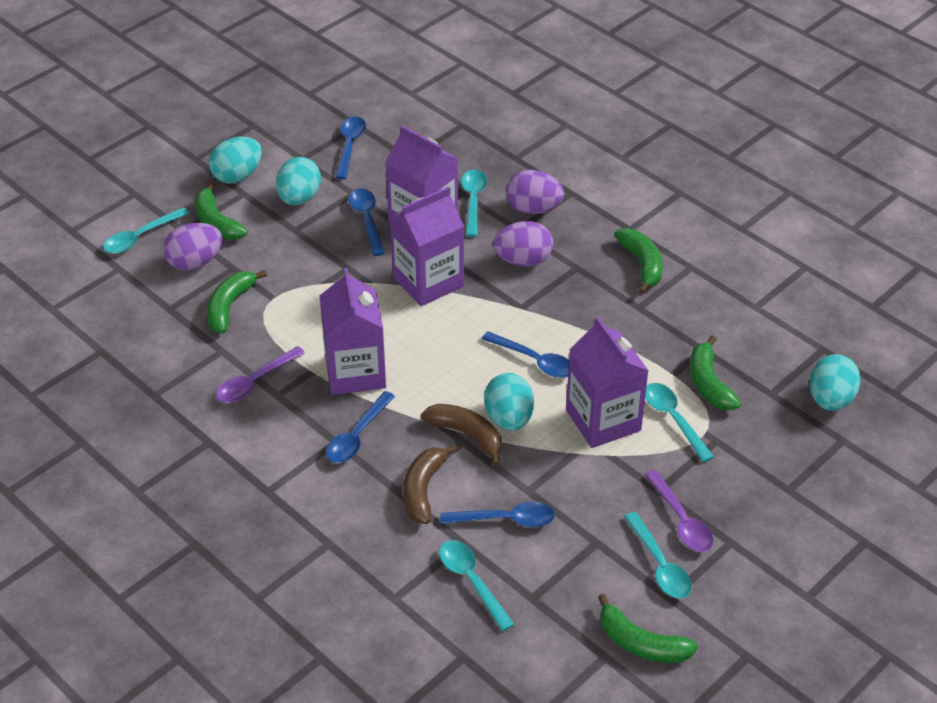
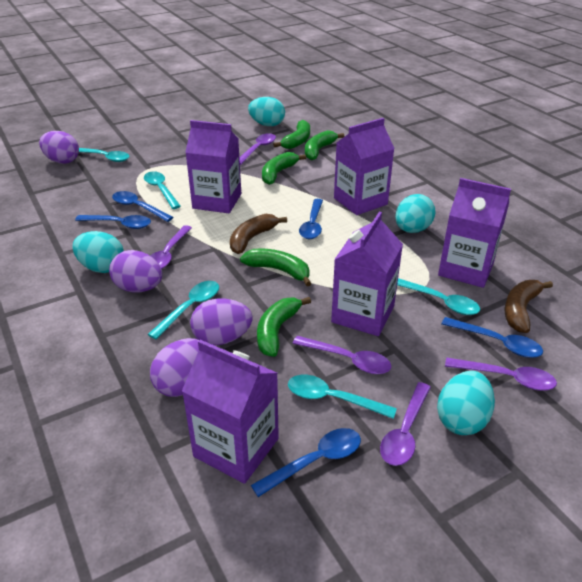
purple carton: [320,268,386,395] [385,125,458,223] [390,187,464,306] [566,317,649,448] = 4 -> [182,340,279,484] [185,120,241,213] [331,212,403,336] [334,118,395,215] [438,178,511,288] = 5
purple egg: [163,223,223,271] [493,221,553,266] [506,170,564,214] = 3 -> [39,131,79,164] [109,250,162,293] [150,338,199,397] [190,298,252,345] = 4
purple spoon: [216,346,305,403] [644,470,713,552] = 2 -> [150,225,192,269] [239,133,276,165] [292,336,391,374] [380,382,431,466] [445,358,557,391] = 5

